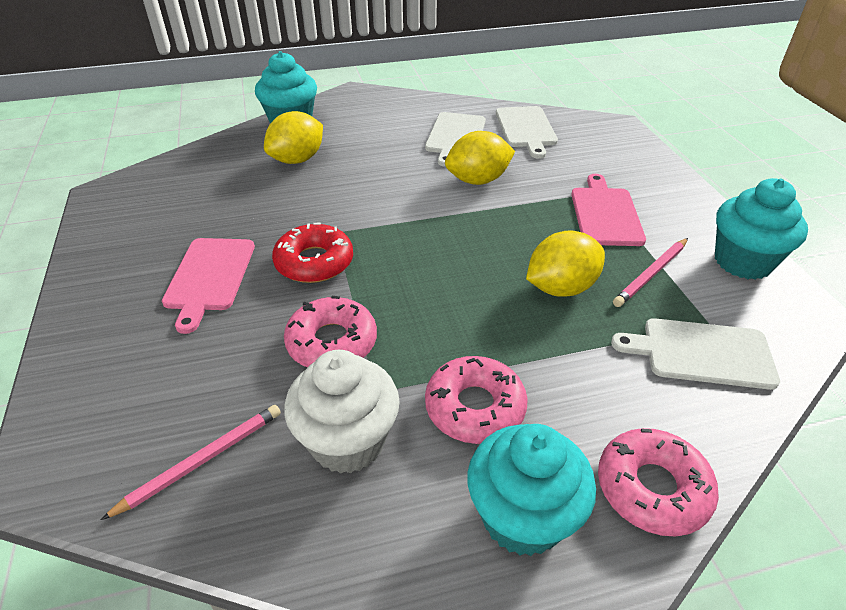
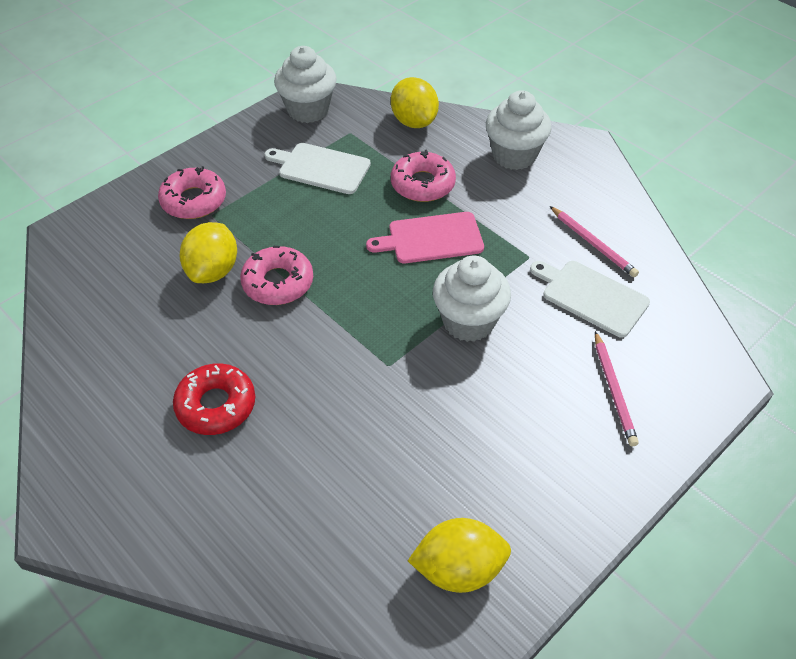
pink cutting board: [162,238,255,334] [571,174,646,246] = 2 -> [366,212,484,263] = 1
turquoise cupcake: [255,51,317,123] [467,424,596,556] [715,178,808,280] = 3 -> none = 0
white cupcake: [284,350,400,474] = 1 -> [274,46,337,123] [433,256,511,342] [486,90,552,170] = 3
white cutting board: [425,112,486,167] [496,106,558,159] [611,318,780,390] = 3 -> [265,143,371,194] [530,261,650,338] = 2

